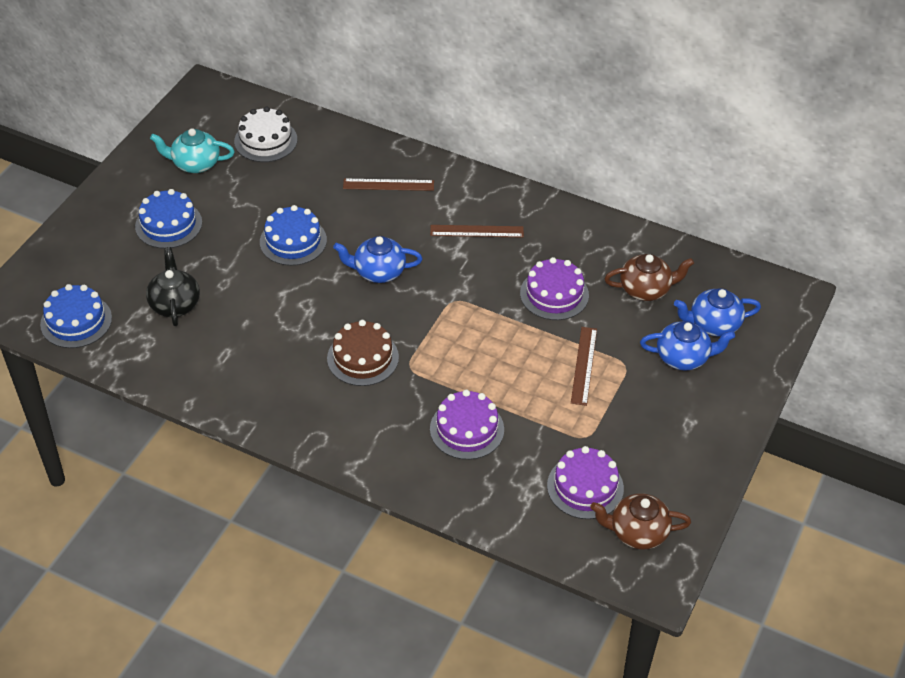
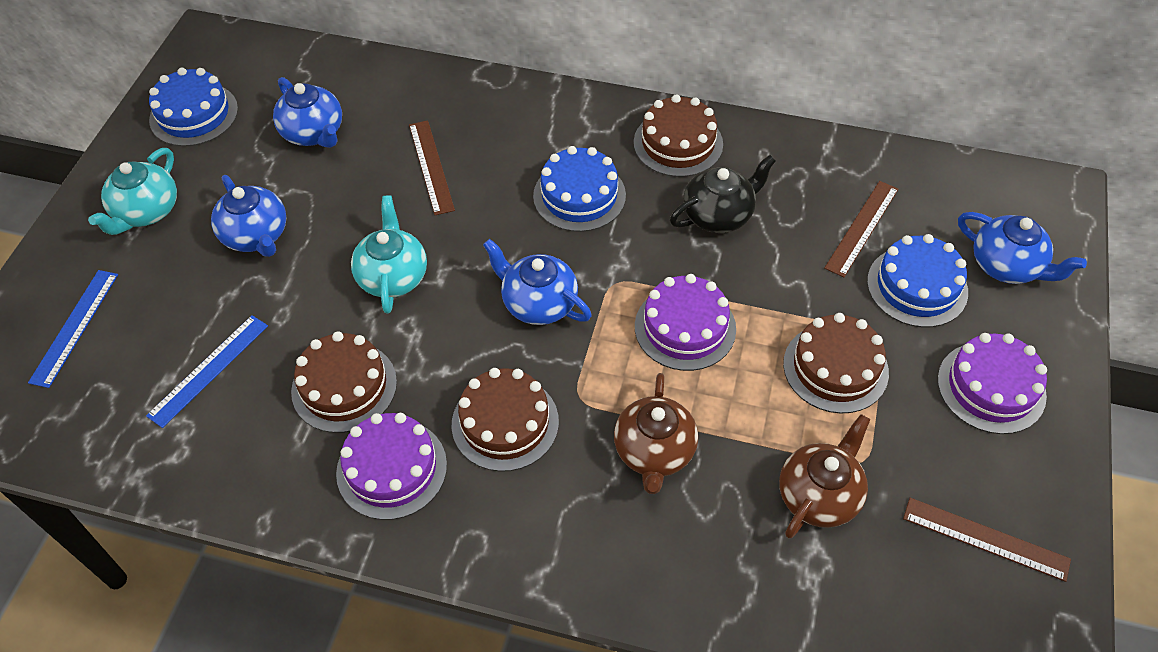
blue ruler: none = 0 -> [28,270,118,388] [146,315,268,428] = 2
blue teapot: [333,236,422,283] [640,321,735,371] [674,288,761,336] = 3 -> [211,175,286,257] [273,77,342,148] [483,239,592,325] [958,212,1087,284] = 4
brown cake: [327,320,399,386] = 1 -> [291,331,397,433] [452,368,559,472] [634,95,723,177] [783,313,889,413] = 4
turquoise teapot: [150,128,235,173] = 1 -> [88,148,177,235] [351,196,427,314] = 2
white cake: [234,107,297,162] = 1 -> none = 0

